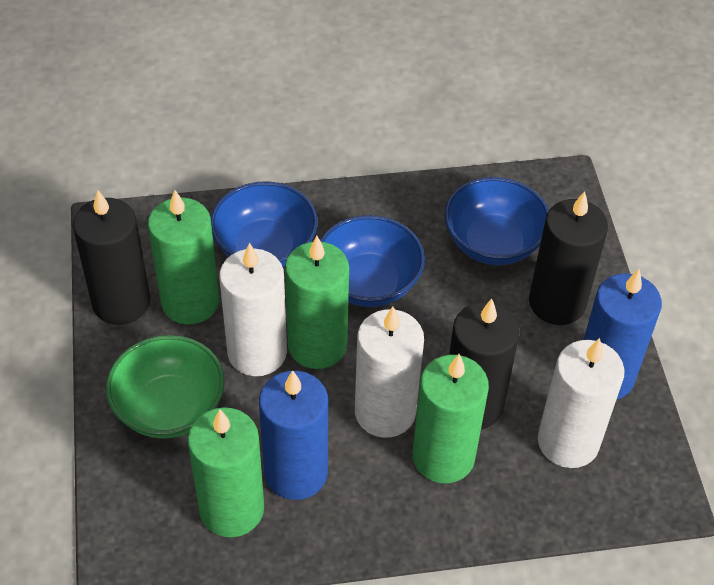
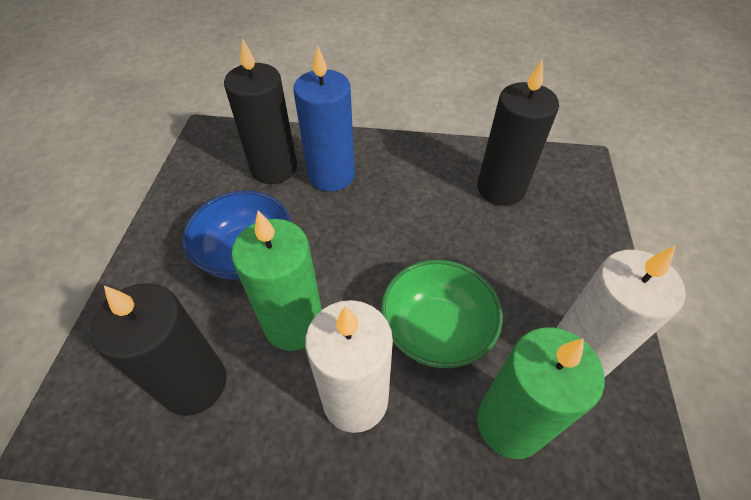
blue bowl: [211,181,318,267] [320,215,425,307] [445,177,549,265] = 3 -> [182,190,291,280] = 1
blue candle: [259,370,328,500] [583,269,662,399] = 2 -> [293,45,355,192] = 1
green candle: [148,190,219,325] [188,407,264,538] [285,236,349,369] [412,354,489,483] = 4 -> [231,210,322,351] [477,327,605,459] = 2
white candle: [219,243,287,376] [355,307,424,438] [538,338,625,468] = 3 -> [305,300,393,433] [556,245,686,377] = 2

